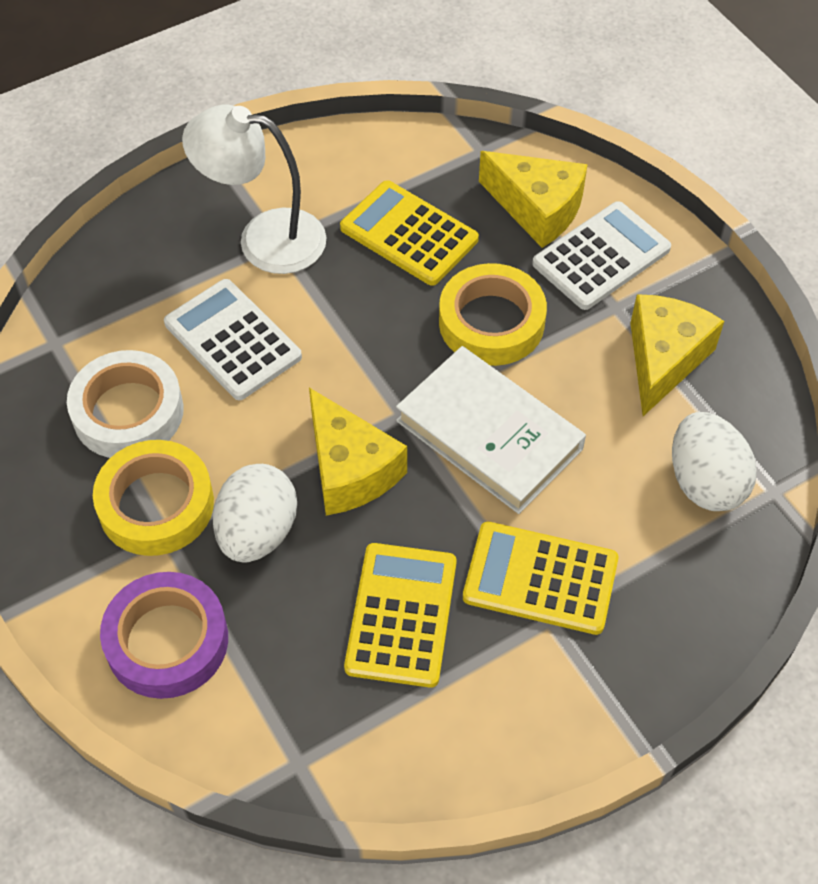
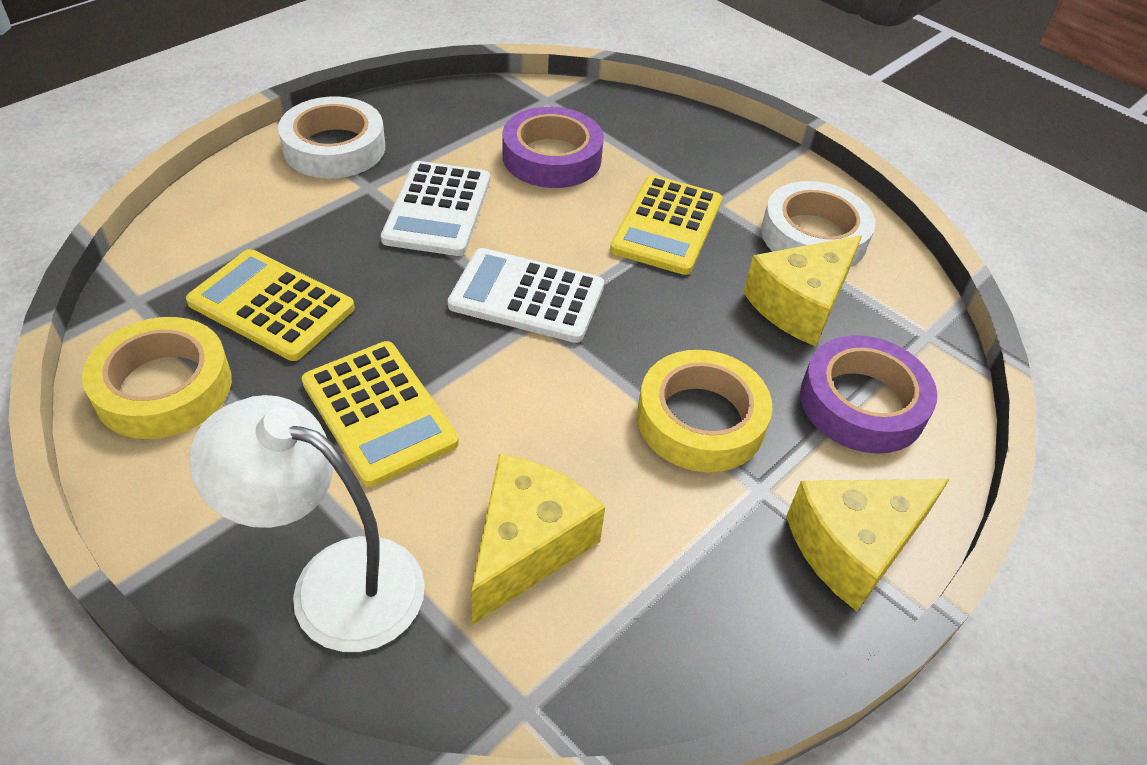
purple tape: [100,572,228,699] = 1 -> [503,107,604,188] [800,335,937,454] = 2
white book: [396,346,586,514] = 1 -> none = 0
white egg: [213,464,297,562] [672,412,757,511] = 2 -> none = 0
white tape: [67,350,184,458] = 1 -> [278,97,385,178] [761,181,875,267] = 2

